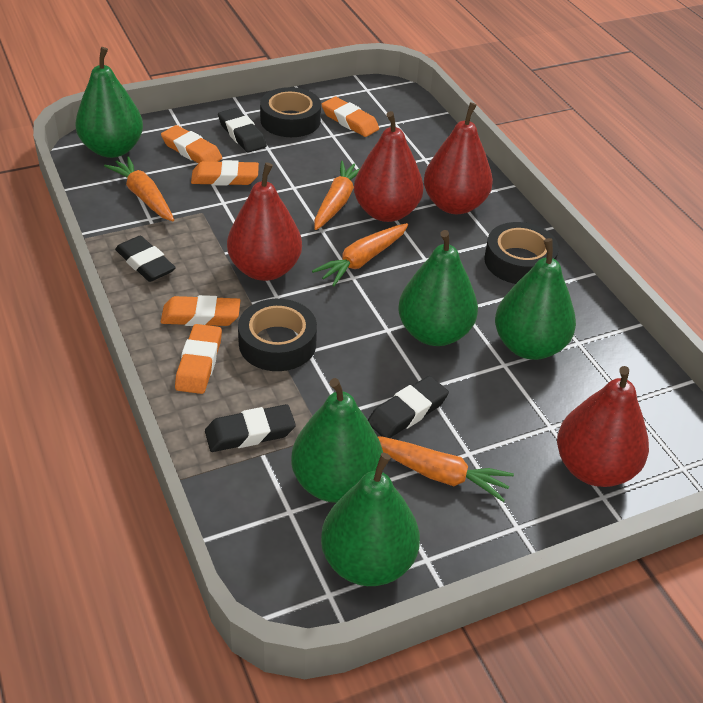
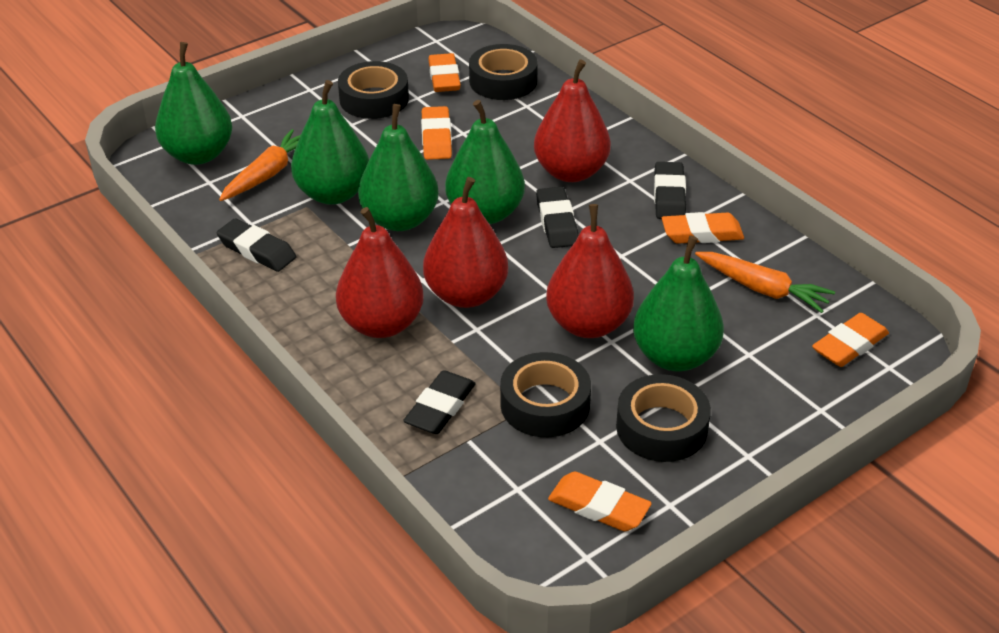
black tape: [238,299,317,371] [260,87,321,137] [484,222,559,284] = 3 -> [338,61,409,119] [469,44,538,100] [500,352,591,437] [616,374,711,462] = 4
orange carrot: [104,157,174,221] [312,223,408,286] [314,161,360,230] [378,436,514,502] = 4 -> [219,129,301,201] [695,252,835,313] = 2

